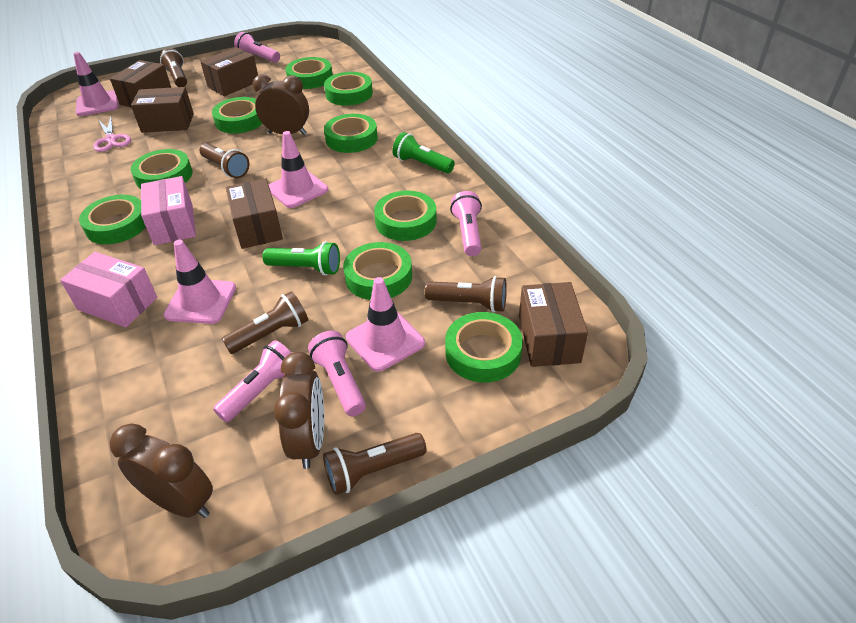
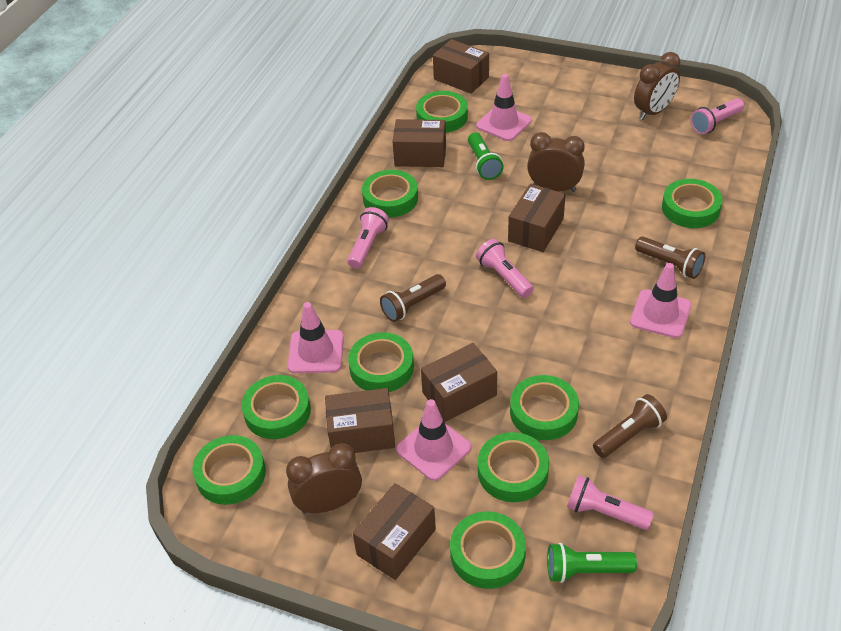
brown box: [110,60,171,108] [131,87,194,133] [200,47,258,96] [226,178,283,249] [519,282,588,367] = 5 -> [325,388,395,453] [353,483,436,580] [393,119,446,167] [421,343,497,422] [433,39,489,94] [508,184,566,252] = 6
brown flashlight: [160,48,187,87] [200,143,249,178] [222,291,308,354] [323,433,427,495] [425,276,507,312] = 5 -> [380,274,446,322] [593,394,667,458] [635,237,705,279] = 3
pink box: [60,252,157,327] [141,176,196,245] = 2 -> none = 0
pink scissors: [93,117,131,152] = 1 -> none = 0

